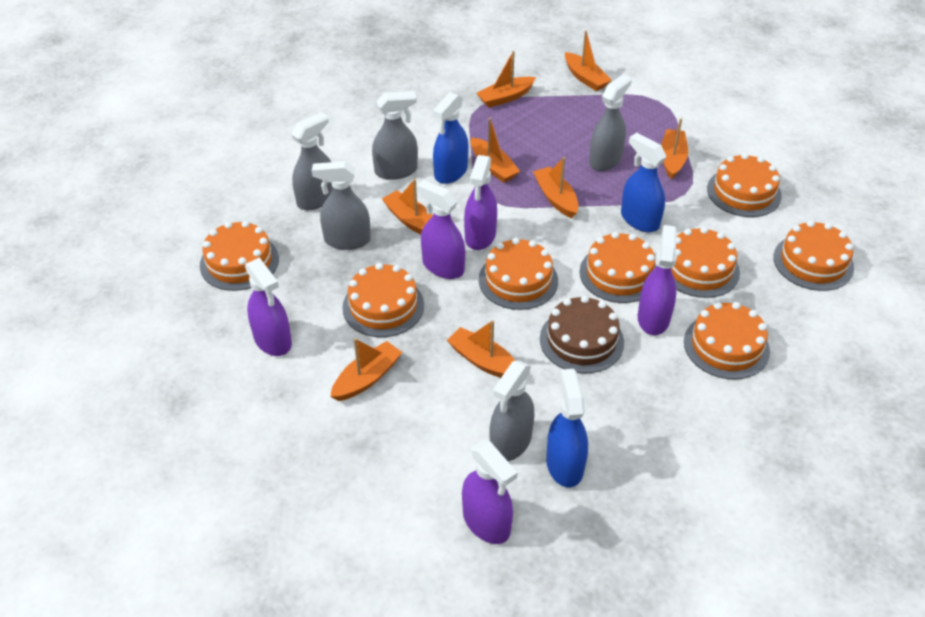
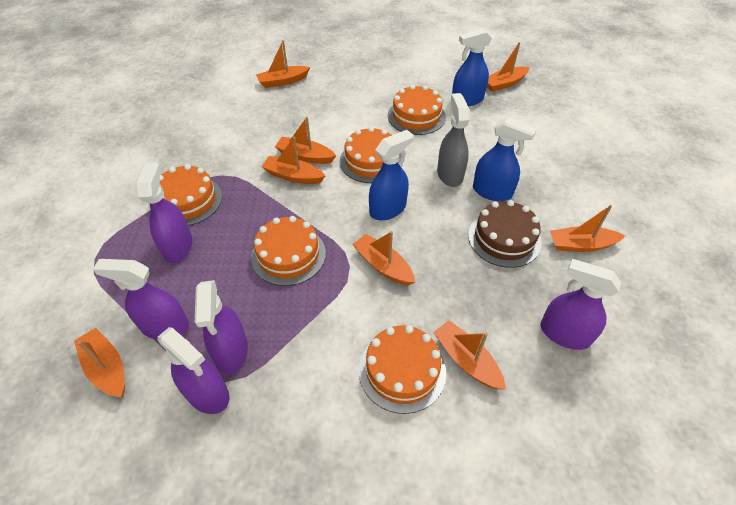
grey spray bottle: [291,112,332,210] [312,161,371,250] [372,91,418,180] [489,361,534,461] [589,74,632,171] = 5 -> [437,93,470,187] = 1
orange cake: [200,221,279,291] [342,263,424,337] [479,238,558,310] [579,232,656,303] [671,227,740,298] [684,302,770,380] [707,153,782,217] [773,220,854,291] = 8 -> [160,164,222,226] [251,216,326,286] [340,127,403,183] [359,325,446,414] [388,85,446,135] = 5

